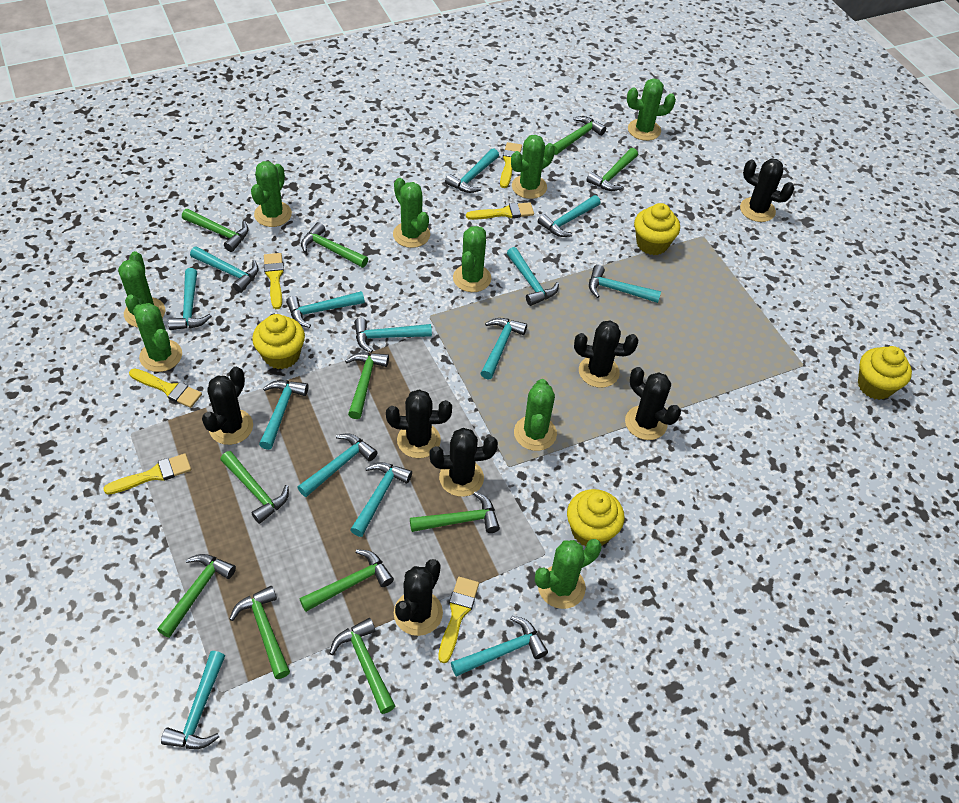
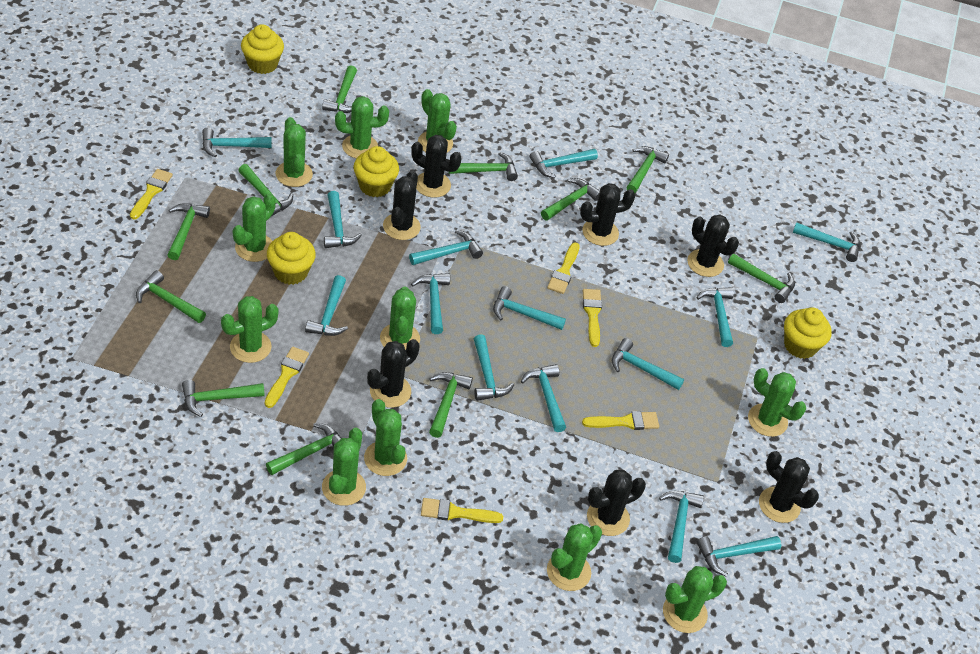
green cactus: [118,251,165,328] [133,303,182,372] [251,161,292,227] [393,178,430,248] [453,226,491,292] [511,135,555,199] [514,379,557,451] [535,539,602,609] [627,78,676,141] = 9 -> [221,296,278,363] [232,193,276,262] [276,117,313,187] [322,428,366,506] [335,96,389,159] [364,399,407,476] [380,286,420,350] [418,89,457,153] [547,523,602,591] [663,566,727,633] [748,368,806,437] = 11

